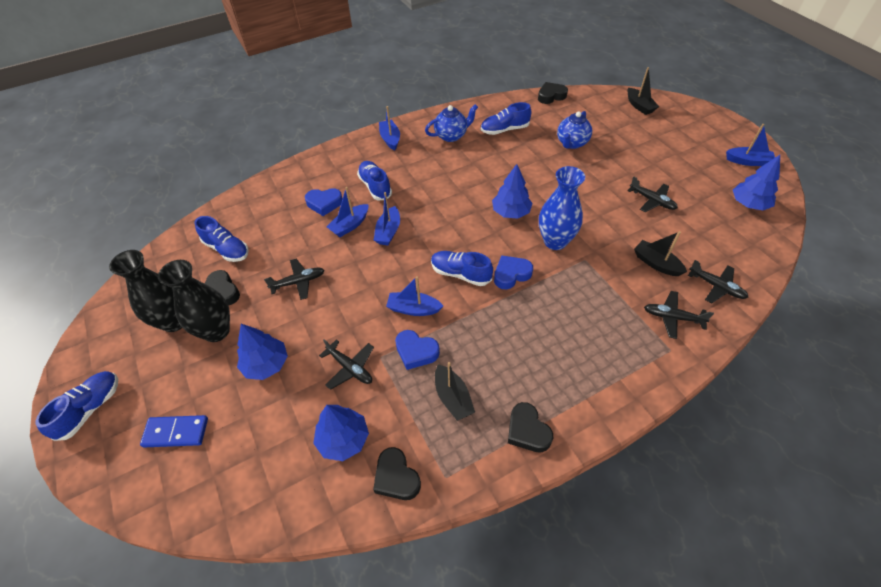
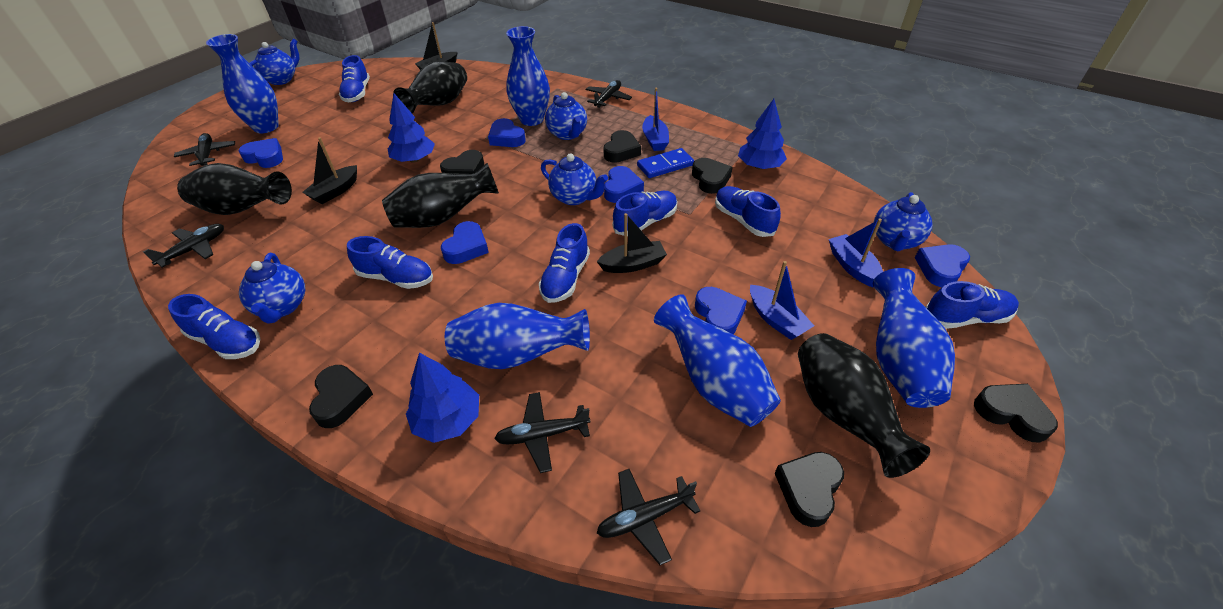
black heart: [205,270,240,306] [373,447,421,500] [508,402,553,453] [538,82,568,104] = 4 -> [309,365,373,428] [440,150,484,174] [603,130,641,163] [692,158,733,194] [775,452,844,527] [974,384,1058,442] = 6
black vase: [109,250,182,332] [158,260,230,342] = 2 -> [177,163,292,215] [382,163,499,228] [393,61,467,113] [798,333,930,478] = 4
blue boat: [327,187,368,237] [374,192,400,245] [379,106,400,151] [386,276,443,316] [726,124,775,166] = 5 -> [642,88,669,151] [750,261,814,340] [829,219,883,287] = 3
blue heart: [305,188,343,216] [395,330,440,370] [494,255,533,289] = 3 -> [239,138,283,168] [441,221,489,264] [488,118,526,147] [604,166,644,203] [695,287,747,334] [915,244,970,287] = 6
blue shoe: [35,371,118,441] [194,216,249,262] [357,161,392,200] [431,251,493,286] [481,102,532,135] = 5 -> [168,294,260,359] [339,55,370,102] [347,236,433,289] [539,223,590,303] [613,191,677,236] [715,186,781,237] [926,281,1019,329] = 7
blue teapot: [425,104,478,142] [557,111,592,149] = 2 -> [239,253,306,324] [249,39,300,85] [541,153,608,205] [545,92,587,140] [874,192,933,251] = 5
blue tree: [237,324,288,380] [313,405,369,461] [492,164,533,219] [733,155,780,210] = 4 -> [388,94,435,163] [406,353,479,443] [738,99,787,170] = 3
blue vase: [539,166,585,250] = 1 -> [206,34,279,133] [445,303,590,369] [506,26,550,126] [654,294,781,427] [873,268,955,408] = 5

